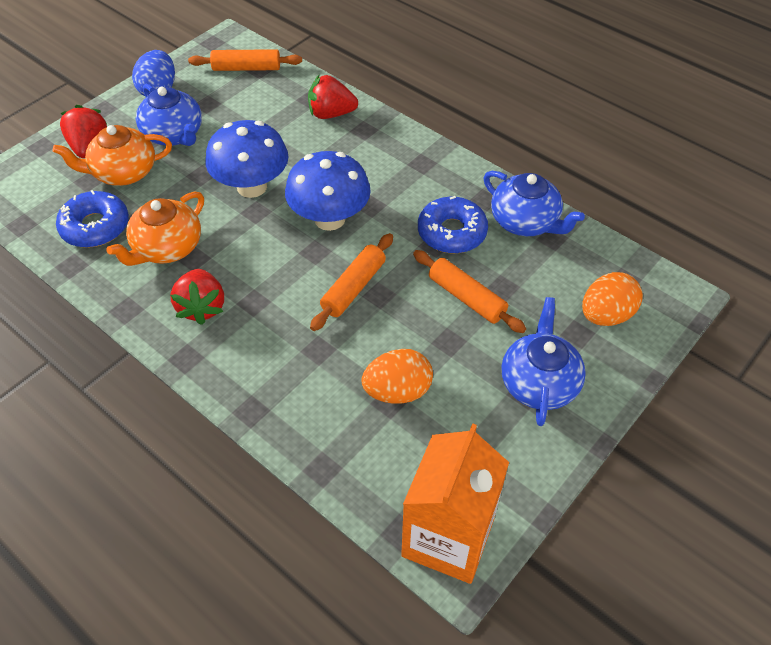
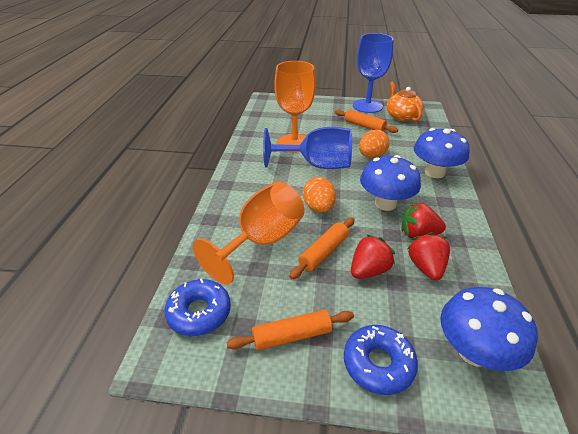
blue egg: [132,50,175,96] = 1 -> none = 0
blue goblet: none = 0 -> [263,127,352,169] [353,33,394,113] = 2
blue mushroom: [205,120,288,198] [285,151,371,231] = 2 -> [360,155,421,211] [414,128,470,178] [440,287,538,371] = 3
blue teapot: [136,84,202,146] [484,171,585,236] [502,297,586,426] = 3 -> none = 0
orange carton: [401,423,509,584] = 1 -> none = 0
orange goblet: none = 0 -> [193,182,304,285] [274,61,316,152] = 2
orange teapot: [52,125,172,186] [107,191,204,266] = 2 -> [387,82,424,122] = 1

